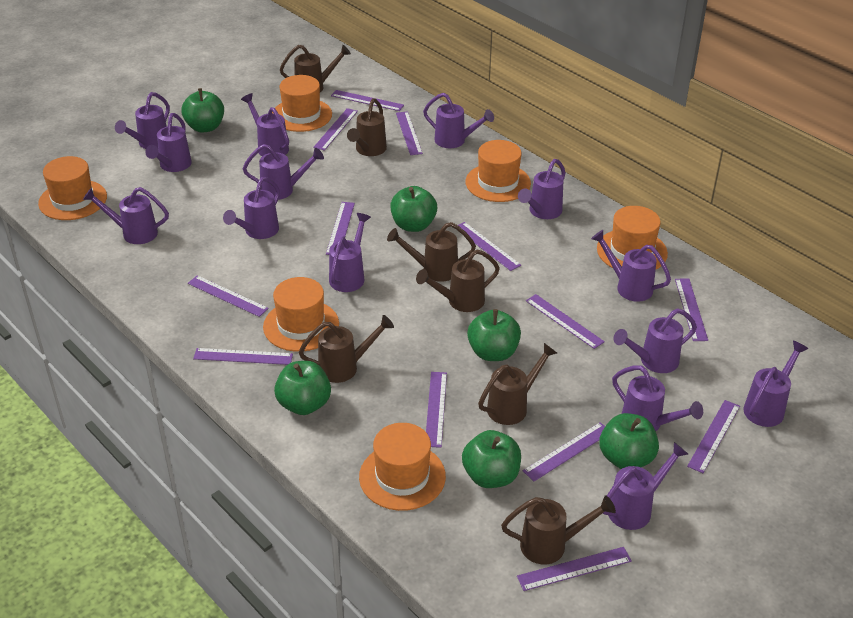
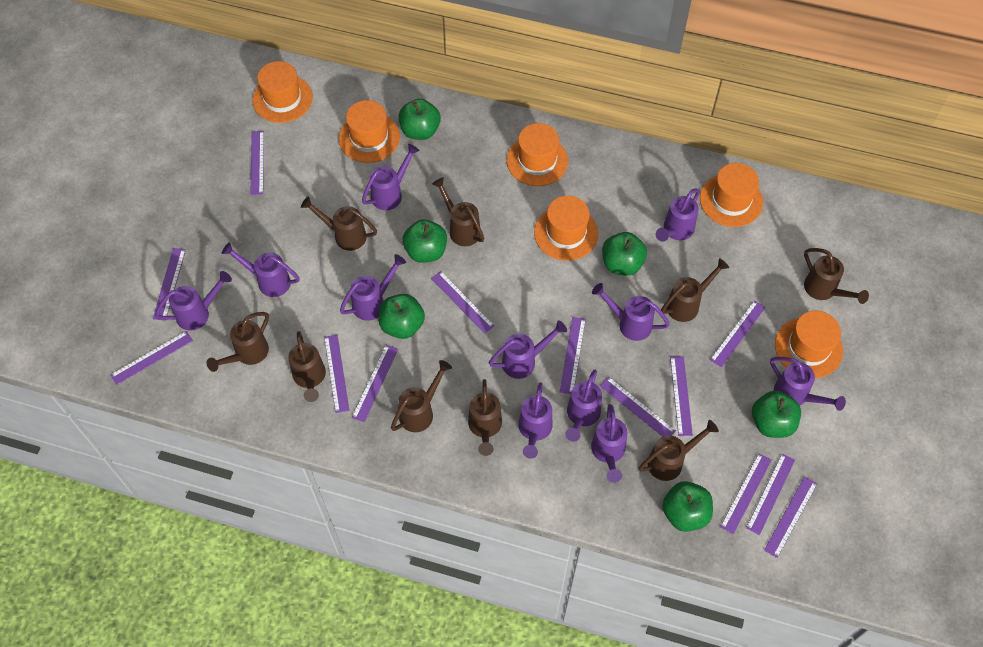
brown watering can: [280,45,351,92] [299,315,394,383] [347,98,387,156] [387,222,476,282] [416,249,500,312] [478,343,557,425] [501,495,616,565] = 7 -> [206,312,269,372] [288,331,326,402] [301,196,377,251] [391,360,452,432] [432,177,484,246] [468,379,502,456] [639,420,719,481] [661,258,729,322] [804,248,869,304] = 9
purple watering can: [83,187,169,244] [115,92,170,149] [145,113,192,172] [223,177,280,239] [241,93,289,156] [243,144,324,200] [329,213,371,292] [423,93,494,148] [518,159,566,219] [591,230,671,302] [602,442,688,530] [612,365,703,431] [614,308,697,373] [743,341,808,427] = 14 -> [155,271,232,331] [222,242,300,297] [340,254,406,321] [362,144,420,210] [489,320,567,379] [518,382,552,459] [565,370,602,442] [591,404,628,483] [592,283,670,341] [656,189,700,242] [770,357,846,411] = 11

